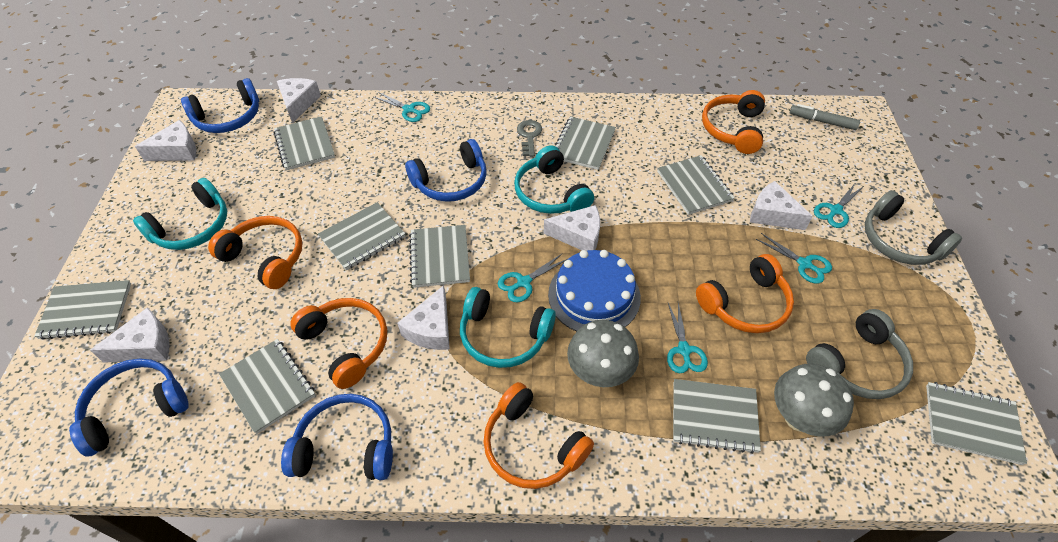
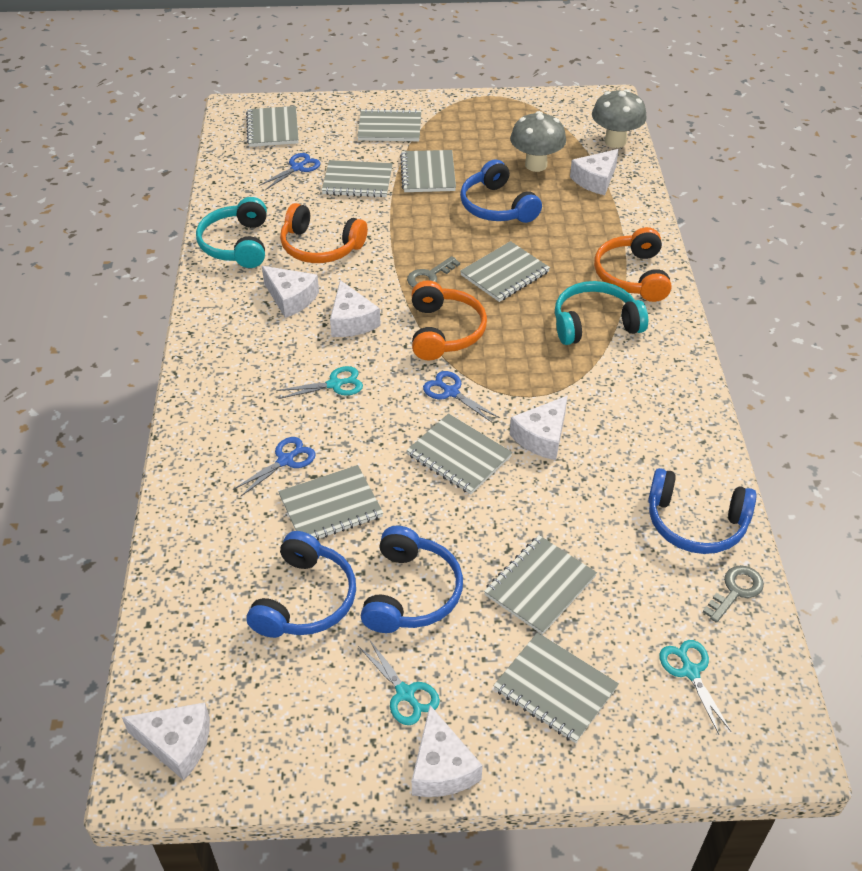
blue cake: [548,250,641,332] = 1 -> none = 0
blue scissors: none = 0 -> [233,437,316,497] [259,153,320,190] [423,371,499,422] = 3
grey headphones: [806,309,913,399] [865,190,962,265] = 2 -> none = 0
grey key: [517,120,542,157] = 1 -> [407,256,460,288] [703,565,764,623] = 2
grey marker: [790,104,860,130] = 1 -> none = 0
orange headphones: [208,216,302,289] [290,298,387,389] [483,382,594,489] [696,254,794,333] [702,90,765,154] = 5 -> [280,203,368,263] [412,280,487,361] [594,227,672,302] = 3
turquoise headphones: [133,178,227,250] [460,287,556,368] [514,145,594,214] = 3 -> [196,197,267,268] [555,281,648,345] = 2
turquoise scissors: [374,92,430,122] [498,253,567,302] [667,303,708,373] [756,233,832,284] [814,182,864,228] = 5 -> [276,366,363,399] [358,639,440,725] [659,640,731,734] = 3

